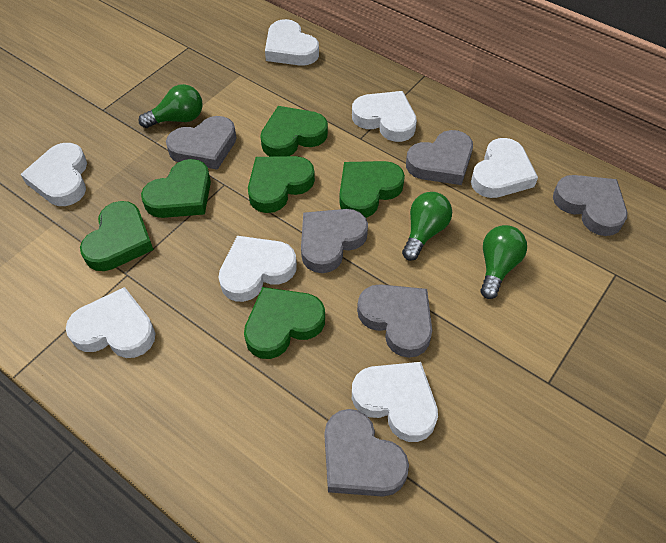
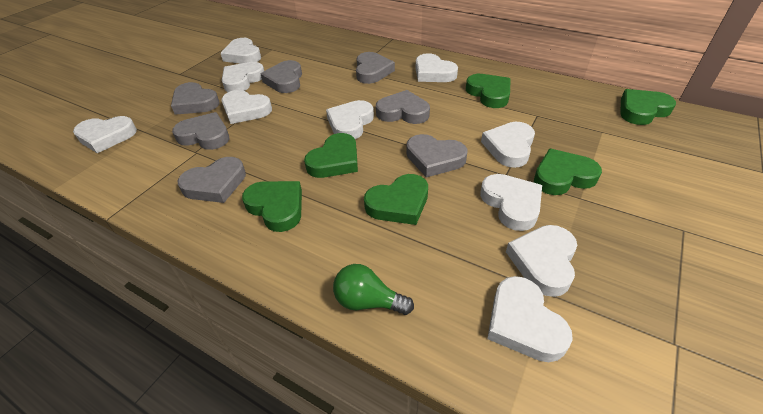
green light bulb: [138,84,203,128] [402,192,452,261] [480,225,527,299] = 3 -> [333,264,414,315] = 1
grey heart: [166,116,237,170] [301,209,368,273] [324,409,409,497] [357,284,432,358] [406,130,473,185] [553,175,627,236] = 6 -> [171,82,220,115] [172,112,229,150] [178,157,246,203] [261,60,302,93] [356,52,395,84] [376,90,430,124] [406,134,468,178] = 7
white heart: [20,143,87,206] [66,287,155,358] [218,236,297,302] [265,19,319,66] [352,91,417,142] [352,362,438,442] [471,138,538,198] = 7 -> [73,116,137,153] [221,38,261,64] [222,62,264,92] [222,90,272,124] [326,100,374,139] [416,53,458,82] [480,174,542,231] [481,122,535,168] [487,276,573,362] [506,225,577,297] = 10

